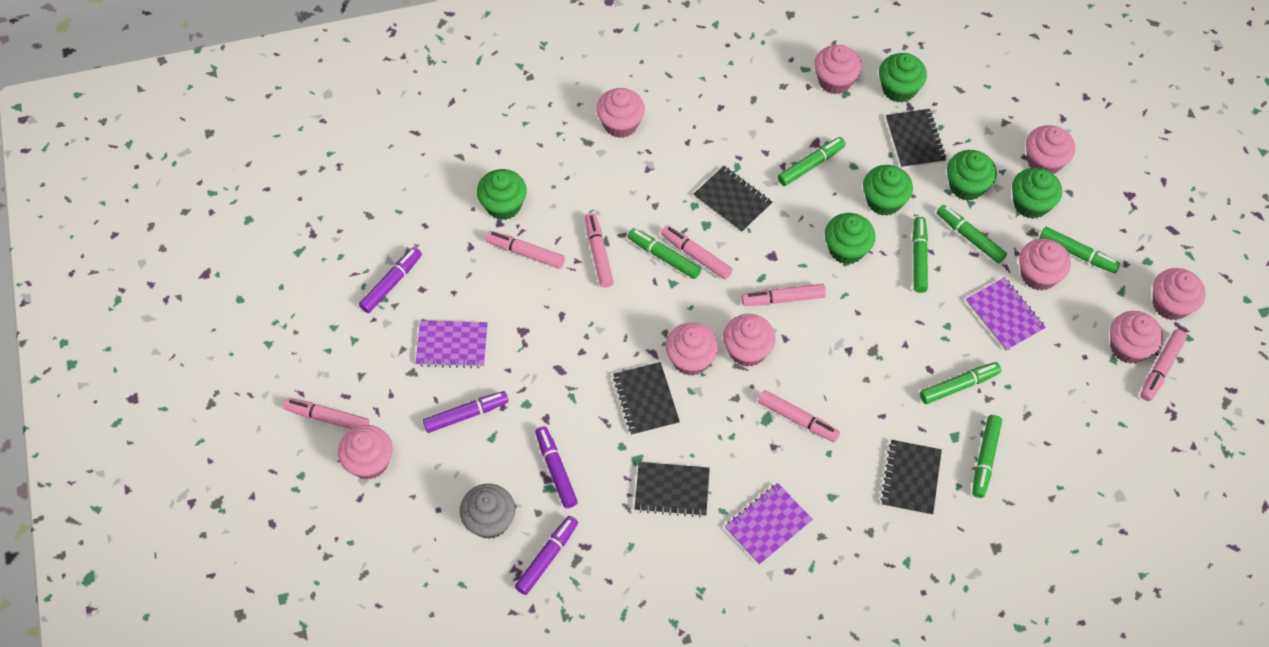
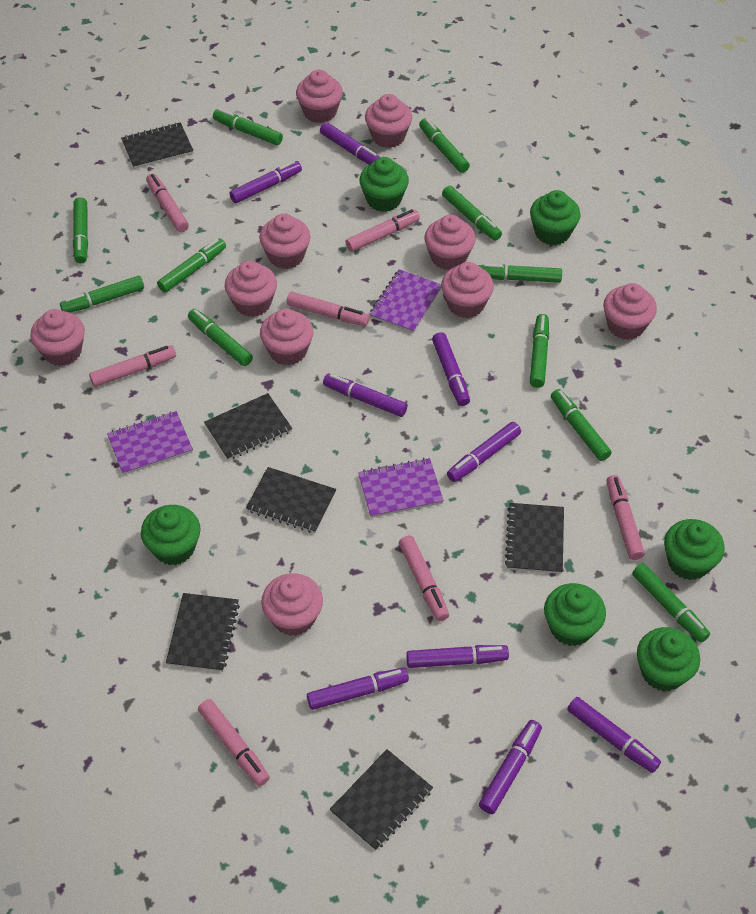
black notebook: [613,362,680,436] [634,462,710,517] [694,166,772,233] [880,440,942,515] [886,109,946,168] = 5 -> [121,122,194,169] [166,593,240,672] [204,393,292,460] [246,467,336,533] [329,749,433,851] [505,503,564,574] = 6
green marker: [628,228,701,279] [777,137,846,186] [912,217,928,293] [920,362,1001,404] [937,205,1007,263] [972,415,1002,498] [1039,227,1120,273] = 7 -> [60,276,144,313] [73,197,88,264] [157,238,226,293] [188,309,253,366] [213,108,283,146] [419,118,470,173] [442,186,502,241] [479,264,562,283] [530,314,549,388] [551,389,611,461] [632,563,710,643] = 11
grey cupcake: [460,484,515,539] = 1 -> none = 0
pink cupcake: [338,425,393,479] [596,88,645,138] [665,323,718,376] [723,314,776,367] [814,45,862,94] [1019,239,1071,291] [1026,125,1075,174] [1110,311,1163,364] [1153,268,1206,320] = 9 -> [30,309,85,366] [225,261,277,317] [259,213,311,269] [260,309,314,365] [261,573,323,636] [296,70,343,123] [365,94,412,148] [425,215,475,270] [441,262,494,318] [603,283,657,340] = 10
purple marker: [359,247,422,313] [423,391,509,433] [515,516,578,595] [535,426,578,508] = 4 -> [229,161,302,203] [307,668,409,710] [320,122,381,165] [323,373,408,417] [406,645,509,668] [432,332,470,406] [447,422,521,482] [479,720,542,814] [567,697,661,773] = 9

